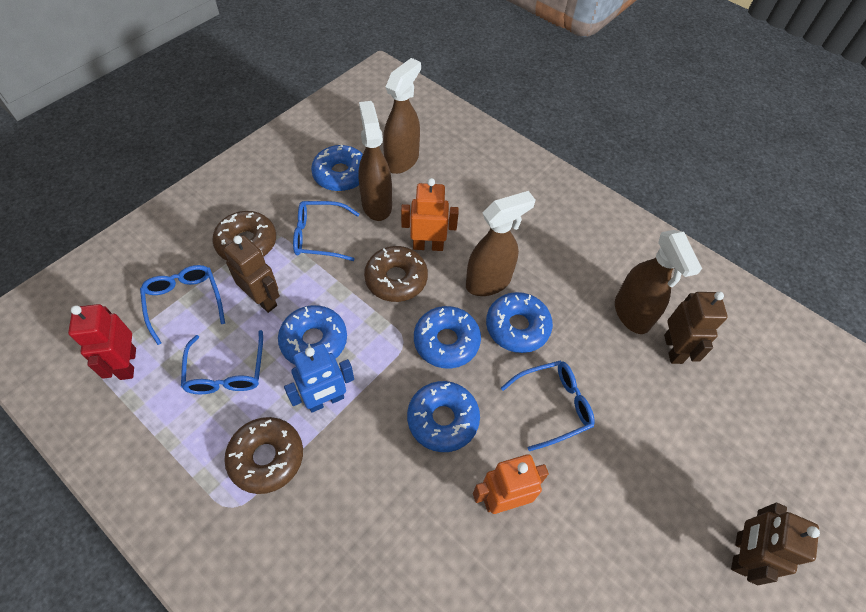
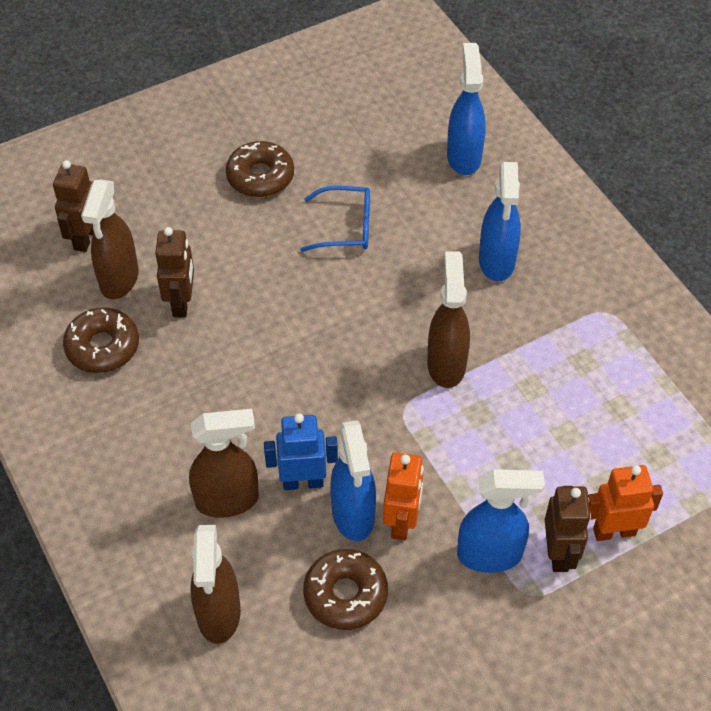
blue donut: [278,305,347,365] [311,145,363,191] [407,381,480,452] [414,306,481,368] [486,292,553,353] = 5 -> none = 0
blue glasses: [140,265,225,345] [181,330,263,394] [293,201,359,261] [501,361,595,451] = 4 -> [300,186,370,252] = 1
blue spray bottle: none = 0 -> [330,420,376,541] [447,43,486,175] [457,469,545,573] [479,162,521,281] = 4
red robot: [68,304,136,380] = 1 -> none = 0

